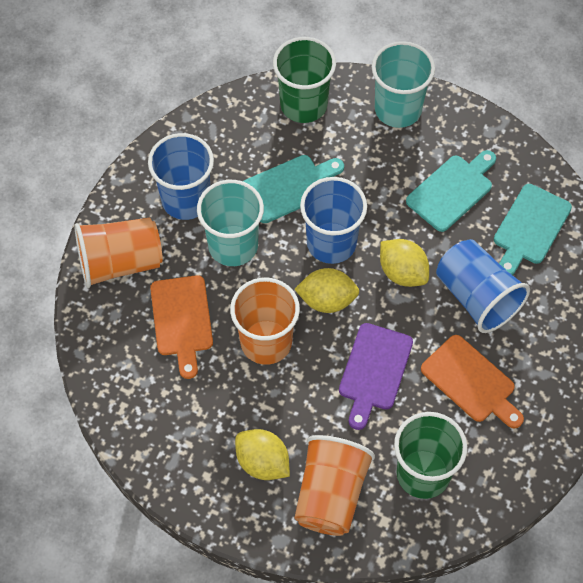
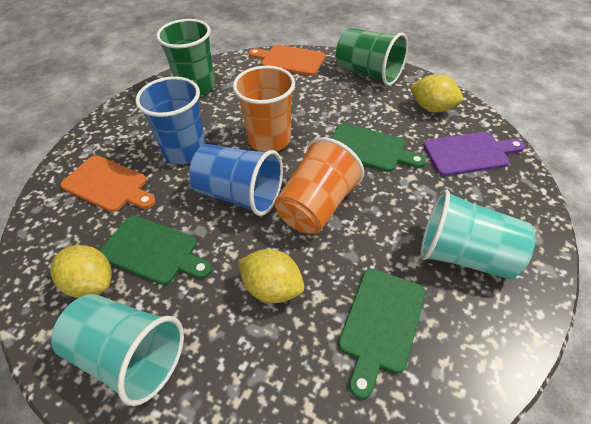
blue cup: [148,133,214,220] [300,177,367,264] [436,239,530,333] = 3 -> [135,76,206,164] [189,144,283,216] = 2
green cutting board: none = 0 -> [99,215,212,285] [331,123,426,172] [338,269,426,399] = 3
orange cup: [75,218,163,288] [230,278,300,365] [295,435,375,536] = 3 -> [233,66,295,152] [274,137,364,234] = 2
turquoise cutting board: [243,155,344,223] [406,150,496,232] [494,184,572,275] = 3 -> none = 0

